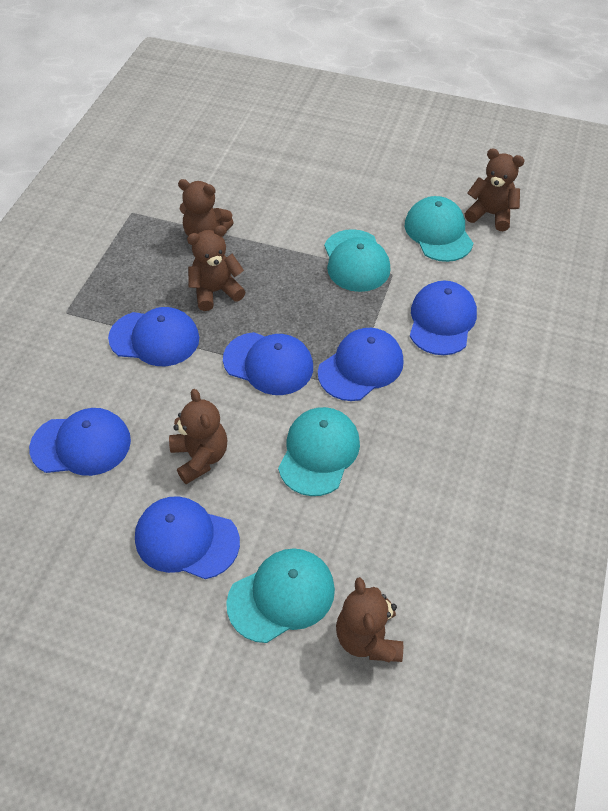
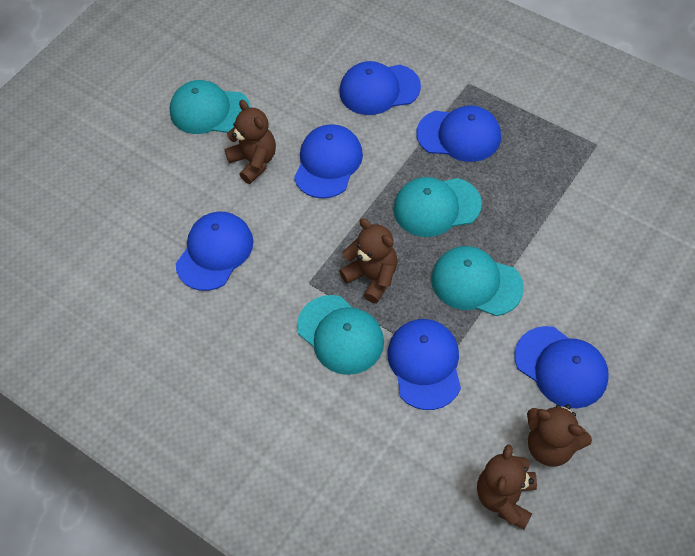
brown teddy bear: [169,389,228,484] [178,179,234,236] [187,225,245,311] [336,577,403,663] [465,148,525,231] = 5 -> [224,100,276,184] [339,218,398,303] [477,444,537,530] [527,404,592,467] = 4

